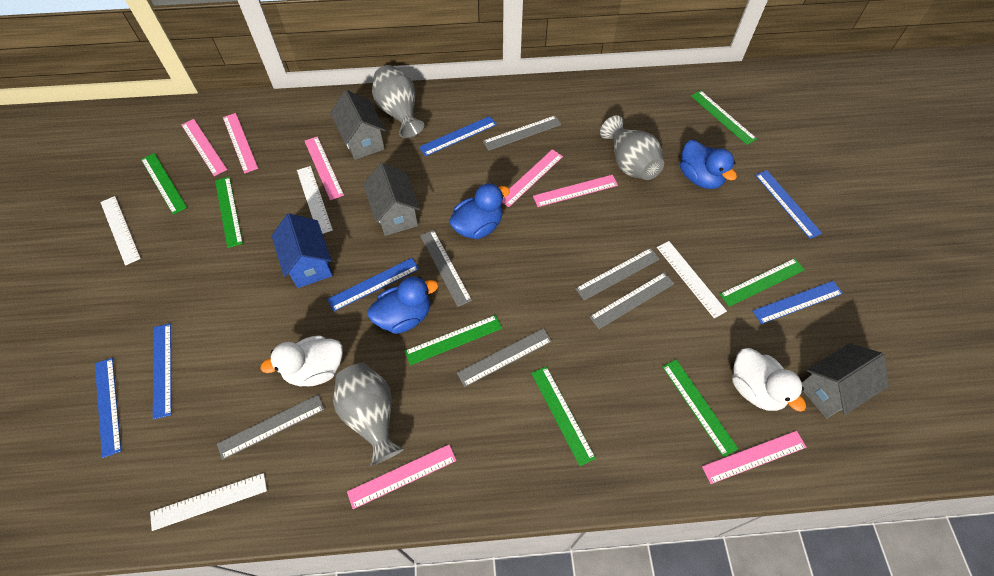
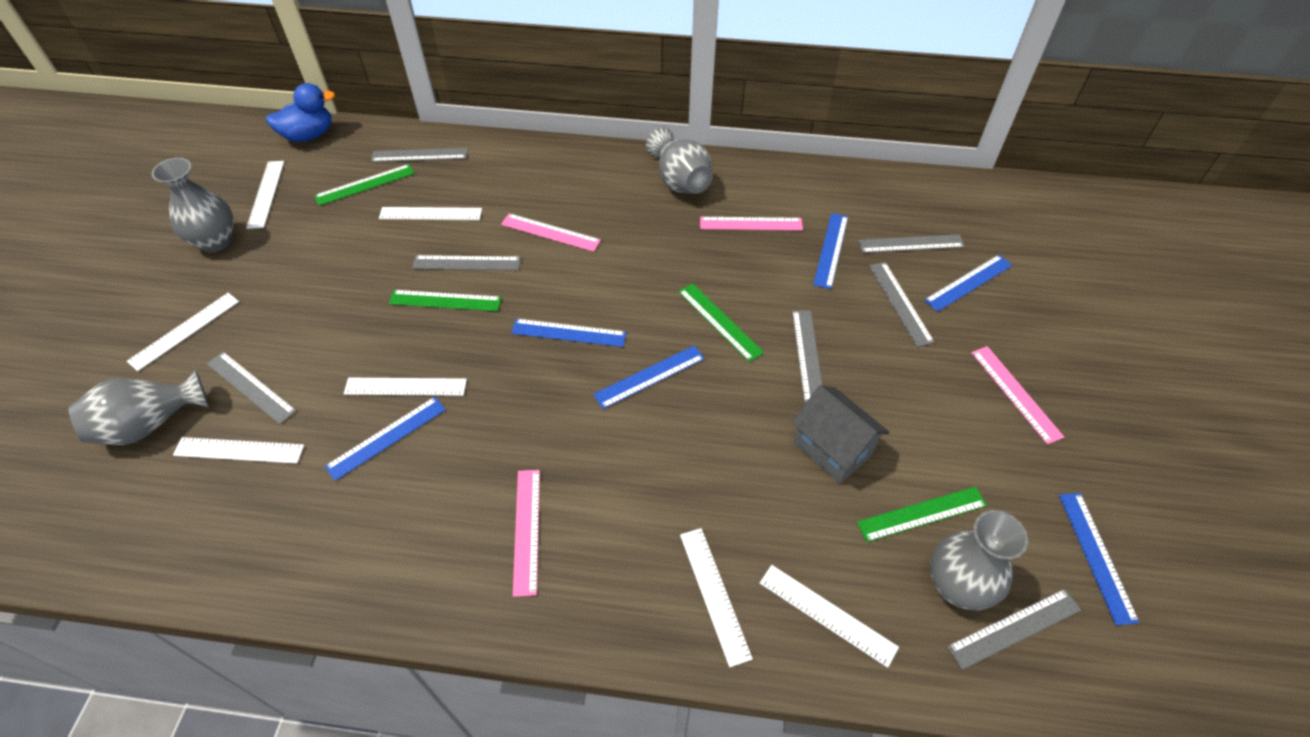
blue duck: [368,276,438,334] [449,183,510,239] [680,140,737,189] = 3 -> [266,83,335,142] = 1
blue house: [272,214,333,288] = 1 -> none = 0
green ruler: [141,153,187,215] [215,177,243,248] [405,315,502,365] [531,366,596,466] [662,359,738,457] [691,90,757,145] [720,258,805,307] = 7 -> [314,164,415,206] [389,290,501,311] [678,283,764,362] [857,487,987,542] = 4
grey house: [330,90,386,160] [363,163,420,236] [802,343,889,419] = 3 -> [792,385,890,484] = 1
grey ruler: [217,395,325,460] [420,230,472,307] [457,328,552,387] [483,116,561,151] [575,248,660,301] [589,272,674,329] = 6 -> [207,351,297,424] [371,148,468,162] [412,255,521,270] [792,310,822,403] [858,234,965,253] [869,262,935,347] [947,589,1081,670] = 7
grey vase: [334,363,404,466] [372,65,424,138] [600,115,664,180] = 3 -> [68,370,209,445] [152,158,233,253] [646,127,713,194] [930,510,1028,610] = 4
pink ruler: [181,119,227,176] [223,113,258,173] [305,136,344,200] [347,444,457,509] [502,149,563,207] [533,175,618,207] [702,431,807,484] = 7 -> [501,213,601,252] [513,470,540,597] [700,217,803,231] [971,346,1064,445] = 4
white duck: [260,335,343,387] [732,348,806,412] = 2 -> none = 0
white ruler: [100,196,141,266] [150,473,267,531] [297,166,333,234] [657,241,727,318] = 4 -> [127,293,239,371] [173,437,304,464] [246,161,284,229] [344,378,467,396] [379,207,482,220] [680,528,753,667] [760,565,899,668] = 7

